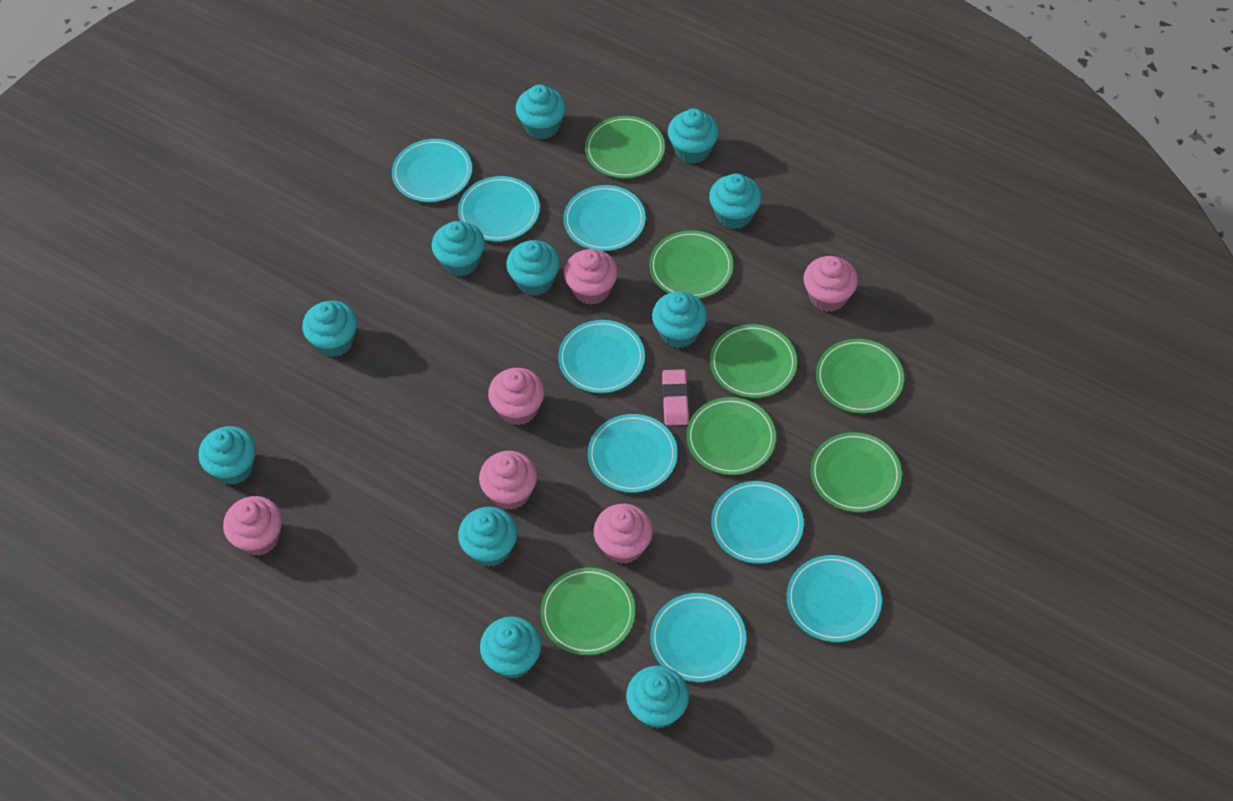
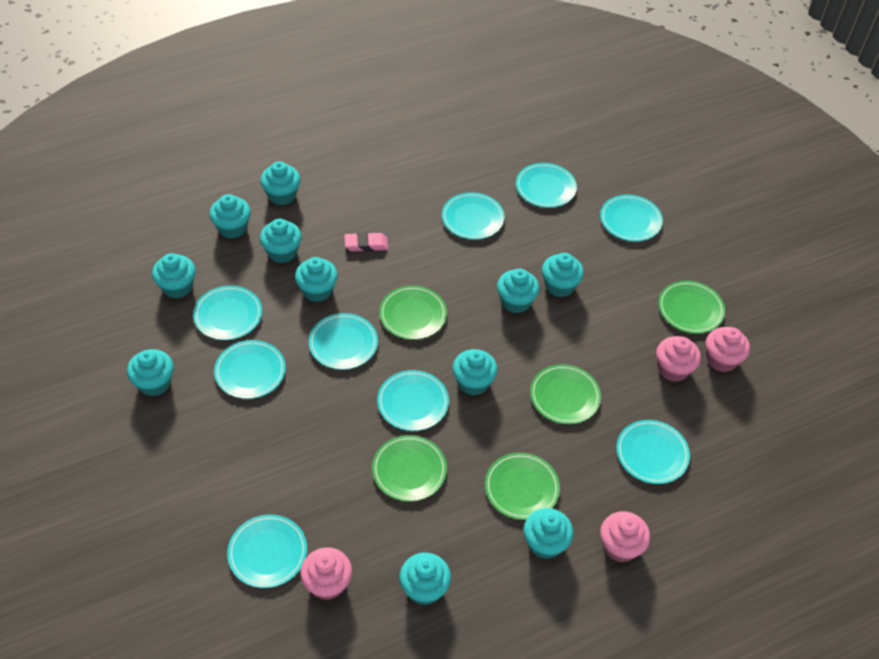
green plate: [540,568,635,655] [585,116,665,178] [649,230,733,299] [686,397,776,475] [710,324,797,398] [810,432,902,512] [816,339,904,414] = 7 -> [372,435,447,501] [379,286,447,340] [485,453,560,520] [530,364,601,424] [658,281,725,334] = 5
pink cupcake: [223,496,282,556] [479,451,537,510] [488,368,545,425] [564,249,618,305] [594,504,653,564] [803,256,858,312] = 6 -> [300,547,352,600] [600,511,650,563] [656,336,701,382] [706,327,750,372] = 4
turquoise plate: [392,139,472,202] [458,176,540,242] [558,320,645,393] [563,185,646,251] [588,414,678,493] [650,593,746,682] [711,481,804,564] [787,555,882,642] = 8 -> [193,286,262,340] [214,340,286,399] [227,514,307,588] [309,313,378,370] [377,370,449,431] [442,192,504,239] [516,163,577,208] [600,195,663,241] [616,420,690,484] = 9

